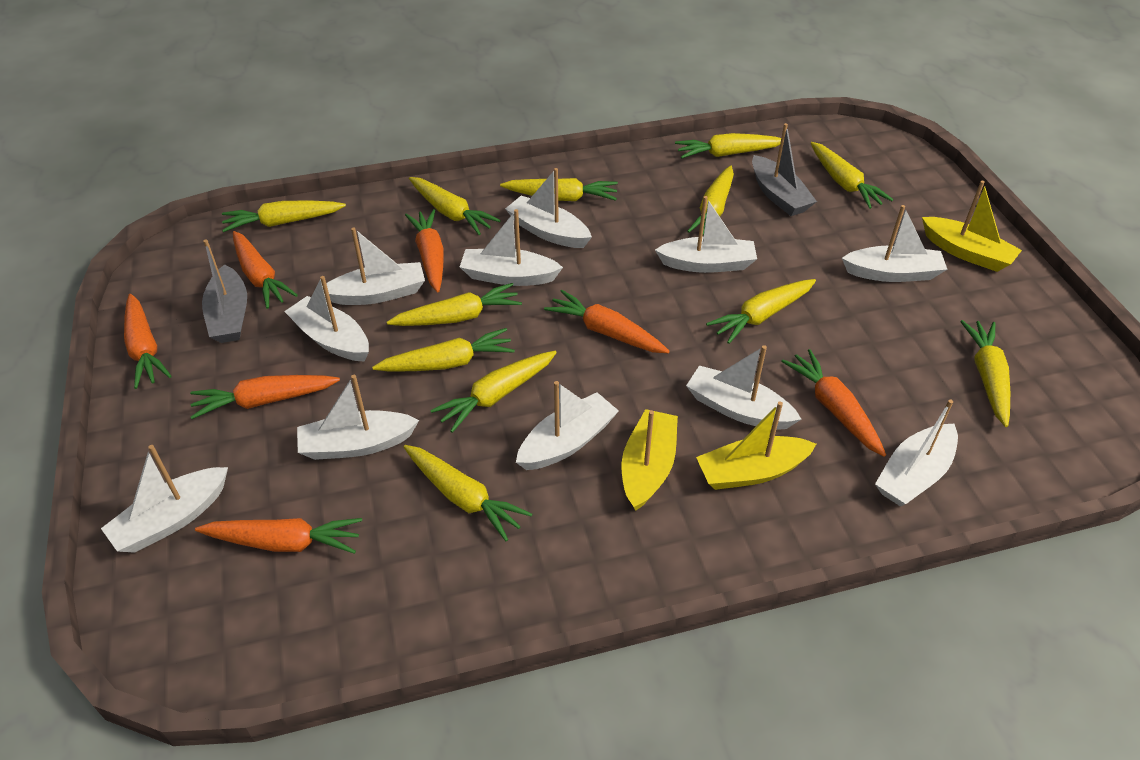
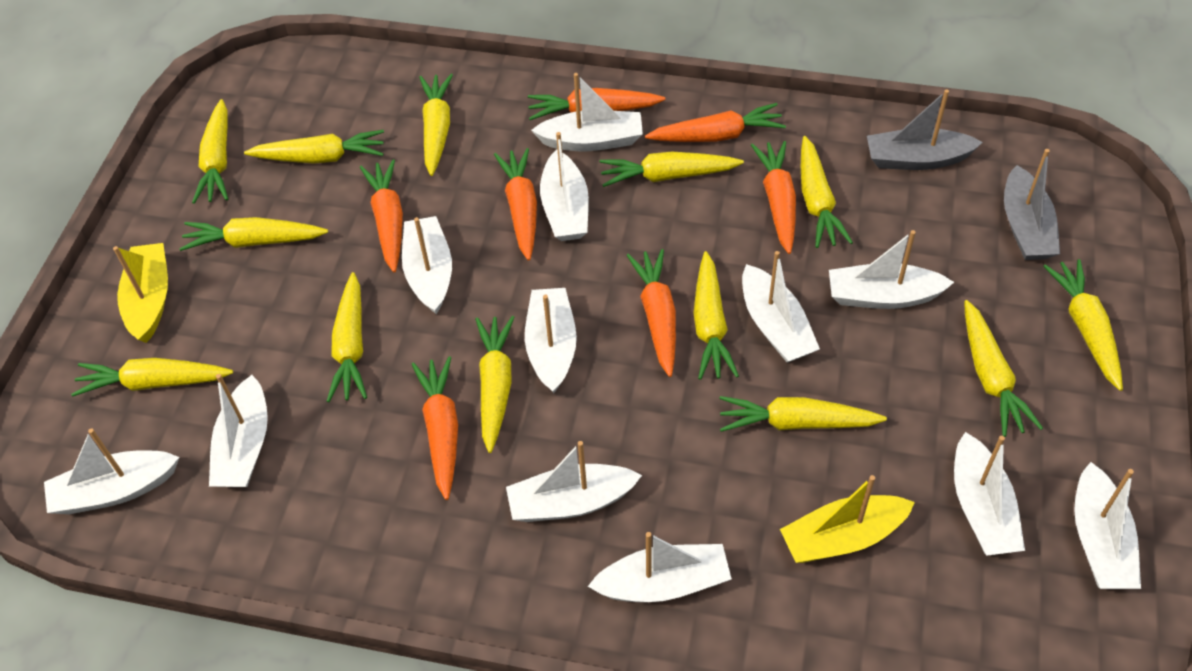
white boat: [101,445,228,553] [284,276,369,362] [297,375,419,460] [326,227,425,305] [460,209,563,286] [505,168,592,248] [516,381,619,470] [655,196,757,273] [686,345,801,430] [842,205,947,282] [875,399,958,506] = 11 -> [44,428,179,514] [209,374,268,487] [402,216,452,314] [506,441,642,522] [525,288,577,393] [531,73,643,151] [540,132,589,241] [588,532,732,602] [742,251,820,363] [829,230,954,309] [954,432,1025,556] [1074,462,1141,589] = 12
yellow boat: [622,409,678,511] [696,402,816,490] [922,181,1022,272] = 3 -> [113,243,168,343] [780,475,915,563] = 2
yellow carrot: [222,200,346,232] [372,328,515,371] [387,283,522,326] [404,445,532,541] [409,177,501,235] [430,351,557,433] [500,178,618,201] [675,133,781,159] [687,165,734,235] [706,279,816,344] [811,142,893,209] [960,320,1010,427] = 12 -> [71,358,233,397] [179,217,328,251] [192,99,228,204] [244,130,384,164] [327,272,367,402] [419,74,453,176] [475,316,514,453] [599,152,744,187] [694,251,739,380] [720,396,887,432] [801,136,853,248] [964,300,1043,437] [1043,259,1123,391] = 13

